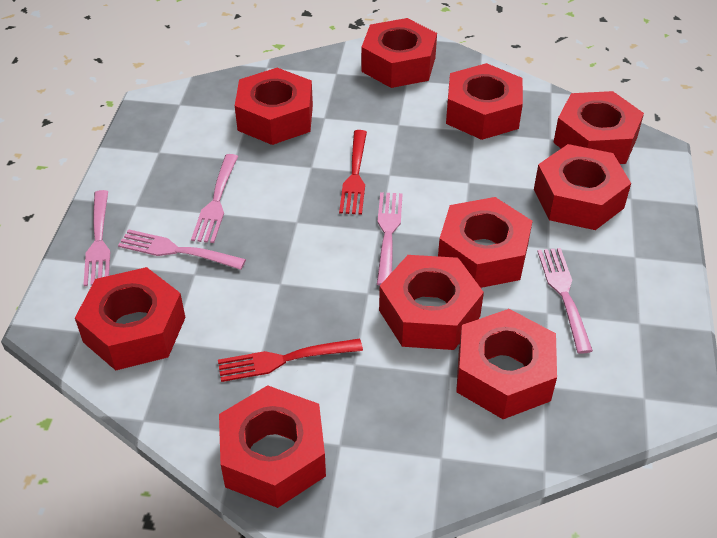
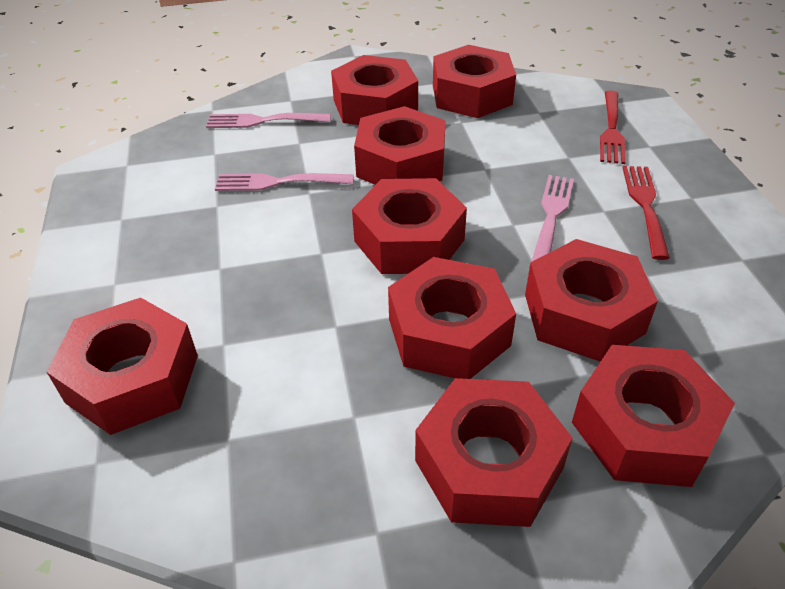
pink fork: [83,190,110,286] [118,229,246,270] [191,154,238,243] [377,192,403,286] [537,248,593,354] = 5 -> [206,113,331,128] [215,173,354,191] [531,175,574,262] = 3
red nut: [75,267,186,370] [219,385,326,508] [235,68,313,145] [361,18,437,88] [379,255,484,350] [438,197,532,288] [446,63,523,140] [456,309,557,419] [534,144,631,230] [553,91,644,164] = 10 -> [47,298,198,435] [331,55,418,125] [352,178,467,274] [354,106,446,185] [388,257,516,379] [415,378,573,527] [433,45,516,118] [525,239,658,362] [572,345,735,487] = 9

